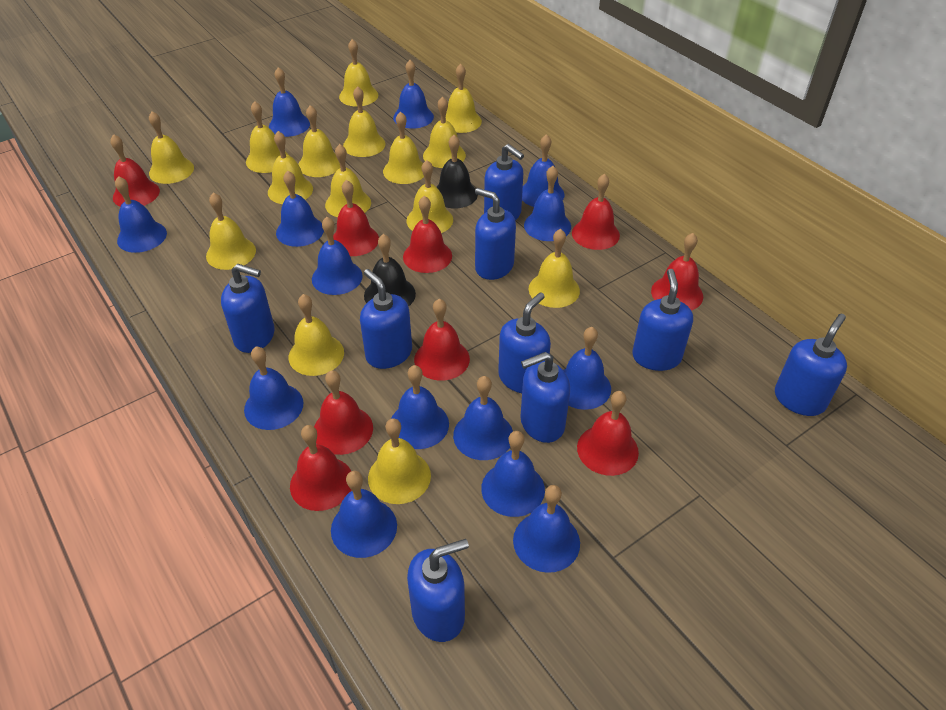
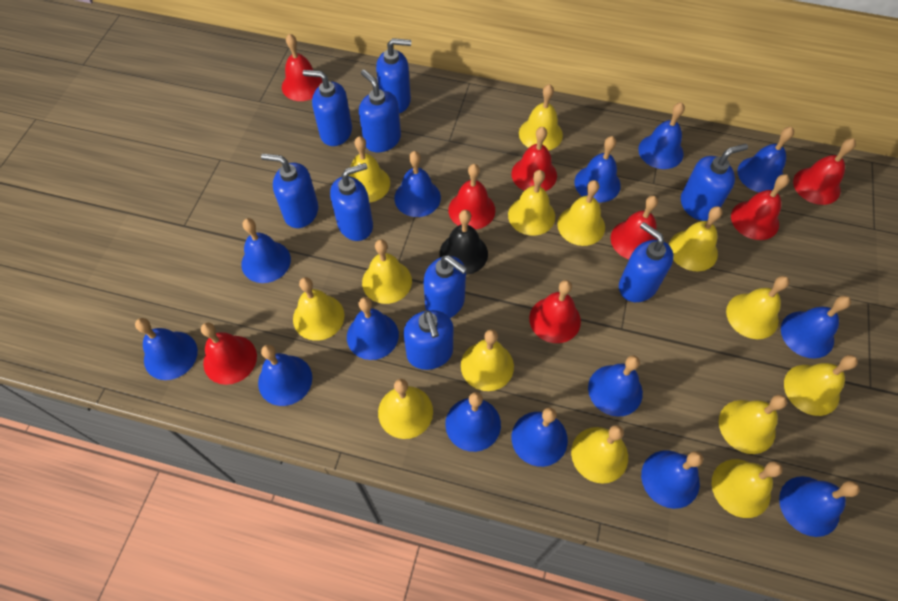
black bell: [364,234,416,307] [437,135,478,208] = 2 -> [439,210,488,275] = 1
red bell: [110,134,160,207] [290,425,352,511] [314,370,373,455] [333,180,379,256] [403,196,452,273] [414,299,470,381] [572,174,620,250] [577,391,639,476] [651,233,703,310] = 9 -> [201,323,257,385] [282,33,322,101] [448,164,495,230] [511,127,557,191] [529,280,581,343] [611,196,658,259] [731,174,789,240] [793,138,856,205] = 8
yellow bell: [149,111,194,184] [206,193,256,270] [246,101,288,173] [268,131,313,204] [289,294,344,376] [298,105,340,177] [325,144,371,217] [339,39,378,106] [343,86,386,157] [368,418,431,504] [383,111,424,184] [406,160,453,233] [423,96,466,168] [446,64,482,133] [529,229,580,308] = 15 -> [293,277,344,341] [348,136,390,203] [362,239,412,304] [378,379,433,439] [461,329,514,391] [508,170,555,236] [519,84,563,151] [557,180,605,246] [571,425,628,484] [669,206,722,272] [712,459,783,518] [719,395,787,454] [726,276,790,339] [784,355,858,416] = 14

